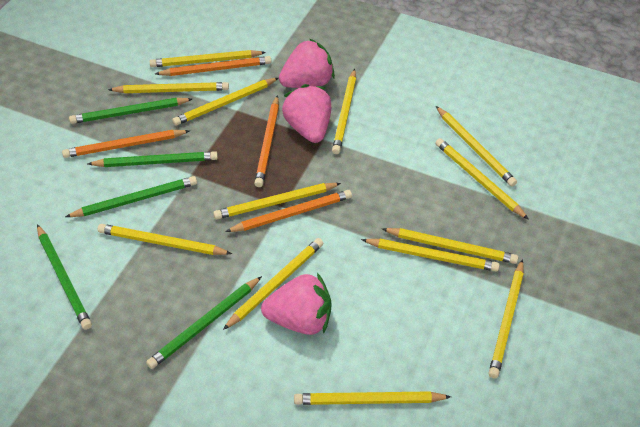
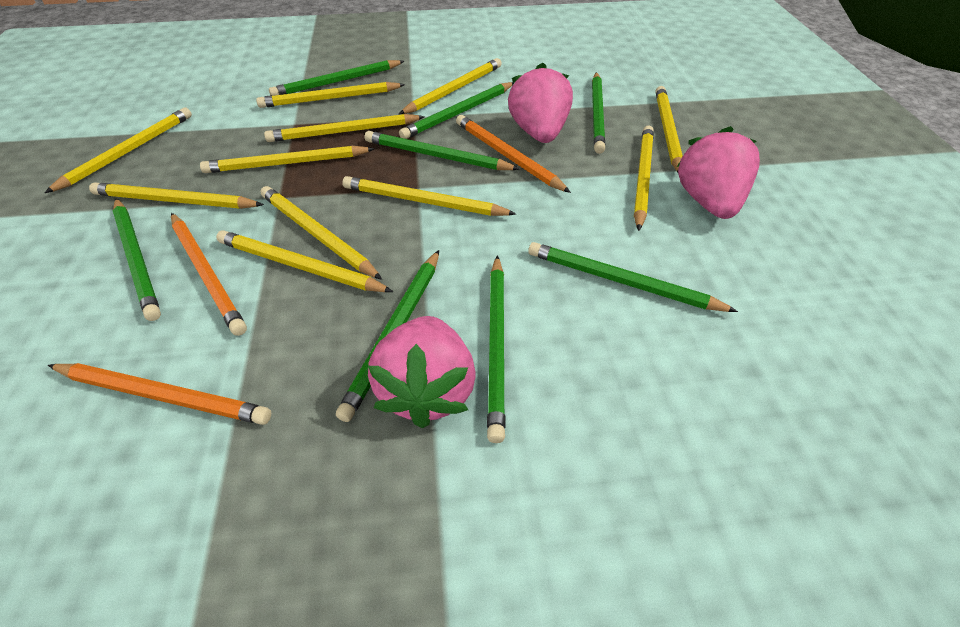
green pencil: [37,224,92,330] [65,176,197,217] [69,98,192,124] [88,151,218,167] [146,276,262,369] = 5 -> [113,198,161,321] [269,60,404,96] [336,250,439,422] [365,131,519,170] [399,82,514,139] [487,255,506,443] [528,242,738,312] [592,72,605,154] = 8
orange pencil: [62,130,189,158] [155,56,271,76] [225,190,352,232] [254,95,279,187] = 4 -> [48,363,271,425] [171,213,247,336] [456,115,571,193] = 3
yellow pencil: [98,224,232,255] [108,82,229,93] [150,50,266,67] [172,78,278,126] [213,183,341,219] [223,238,323,330] [294,391,451,405] [332,69,356,154] [361,239,500,272] [382,228,518,264] [435,138,529,220] [436,106,517,187] [489,259,524,379] = 13 -> [45,108,192,193] [89,182,264,209] [200,146,374,173] [216,230,394,292] [256,82,405,108] [261,186,382,280] [264,114,425,142] [342,176,516,216] [399,58,502,114] [634,125,654,231] [656,86,683,172] = 11

